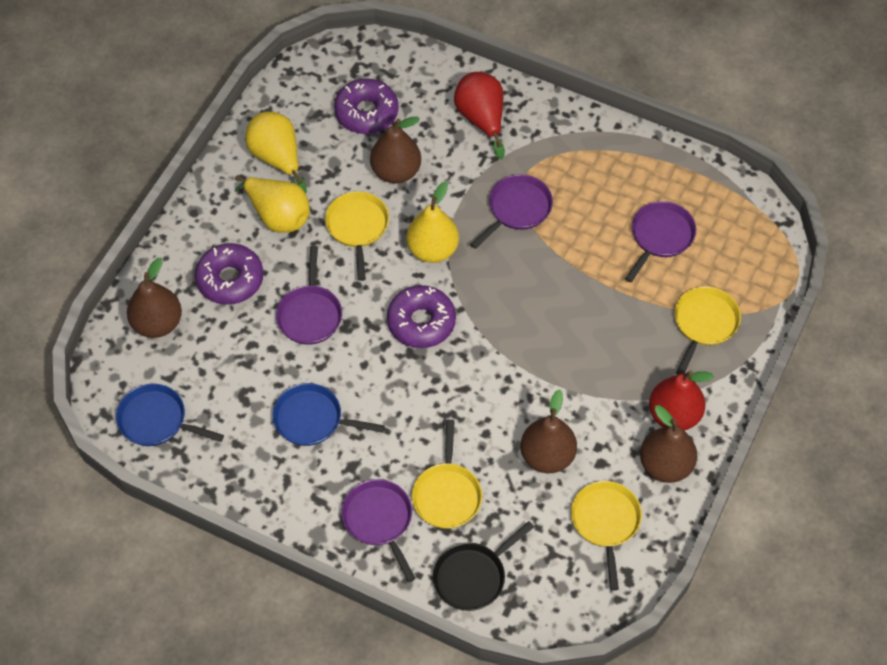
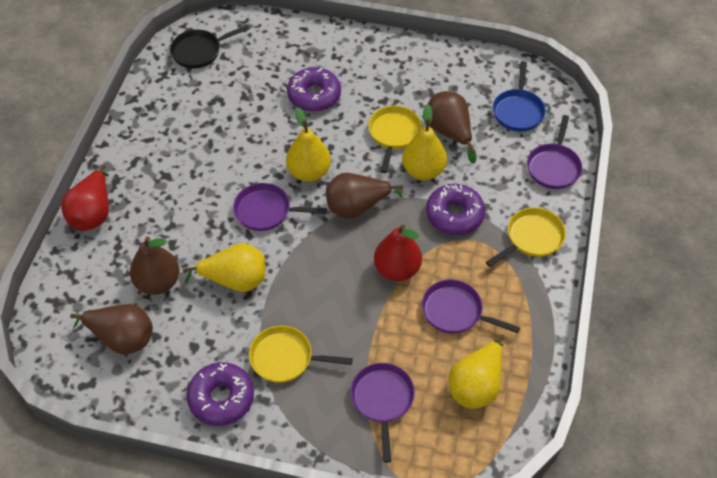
blue pan: [116,384,224,446] [272,383,385,446] = 2 -> [493,62,546,132] = 1
yellow pan: [325,191,389,281] [412,419,482,529] [571,481,642,591] [674,286,741,375] = 4 -> [249,326,353,383] [368,106,422,173] [486,207,566,267] = 3
yellow pear: [235,176,310,233] [245,111,307,193] [406,182,459,263] = 3 -> [183,243,266,292] [286,108,331,182] [402,104,447,180] [449,335,505,409] = 4

